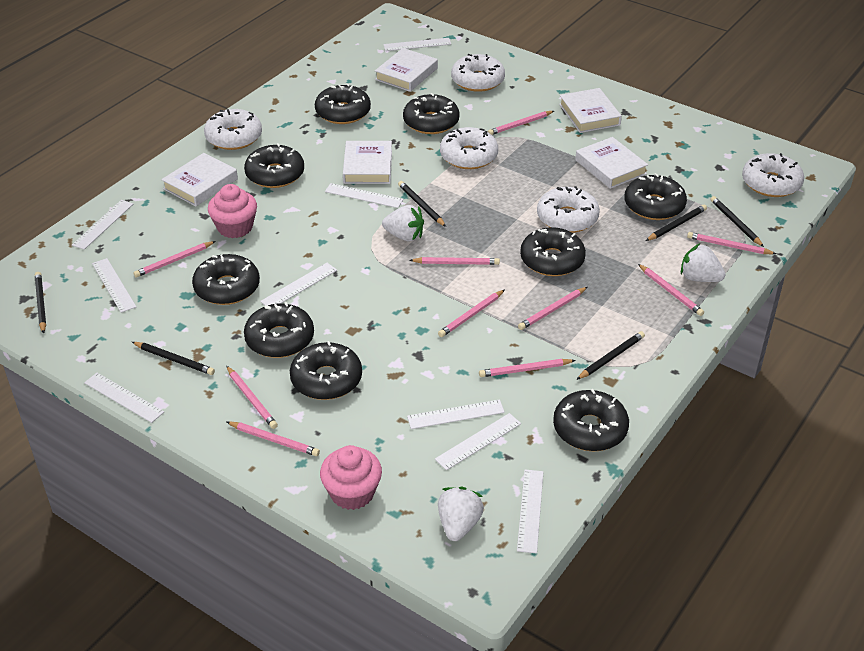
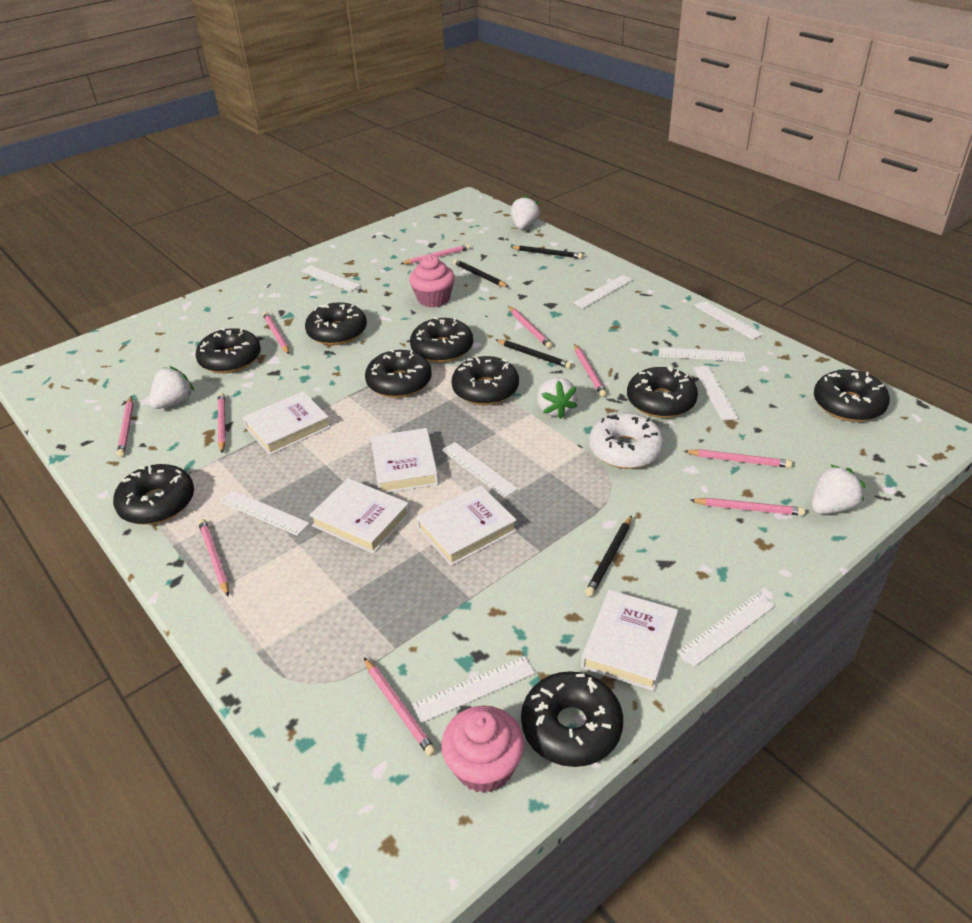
black pencil: [35,272,46,334] [132,342,215,375] [398,181,446,227] [576,331,645,380] [646,205,707,241] [710,196,764,247] = 6 -> [453,259,508,287] [496,339,572,369] [511,245,583,259] [585,515,632,596] = 4
white donut: [204,109,262,150] [440,127,498,169] [451,54,505,92] [537,186,600,233] [742,153,804,197] = 5 -> [589,413,664,469] = 1
white strawberry: [382,205,424,241] [438,487,484,541] [681,243,726,282] = 3 -> [149,366,194,409] [511,195,540,229] [537,377,577,419] [812,464,866,514] = 4

